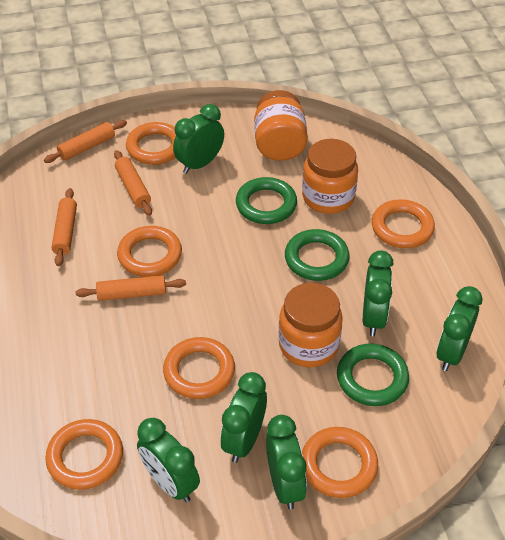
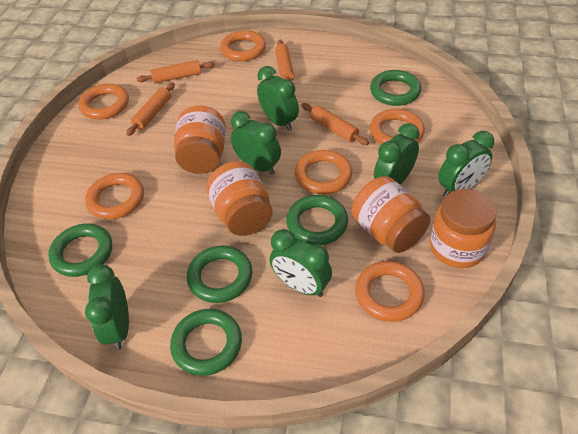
green ring: [236,177,297,224] [285,229,350,281] [337,344,409,406] = 3 -> [48,223,112,277] [170,309,242,376] [187,246,252,303] [286,195,348,245] [370,70,421,106] = 5
orange jar: [254,90,307,161] [279,283,343,367] [302,139,358,214] = 3 -> [174,105,226,174] [206,161,273,236] [352,176,430,253] [430,189,497,268] = 4

